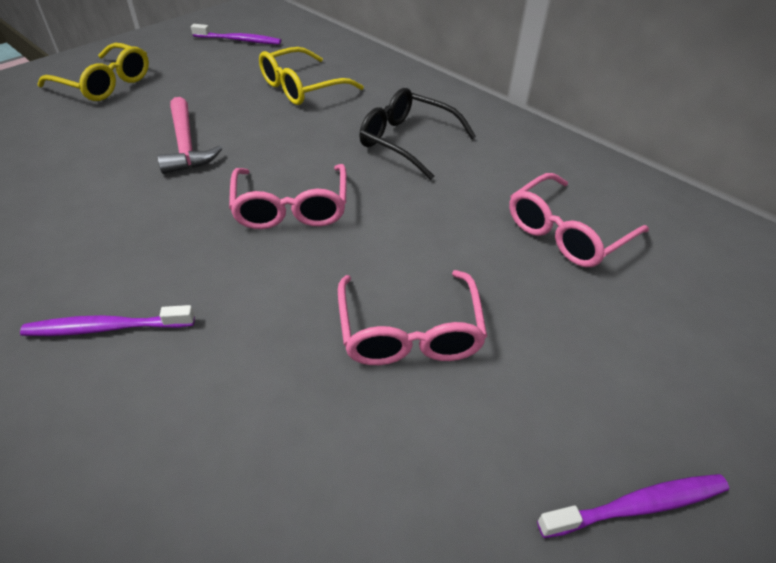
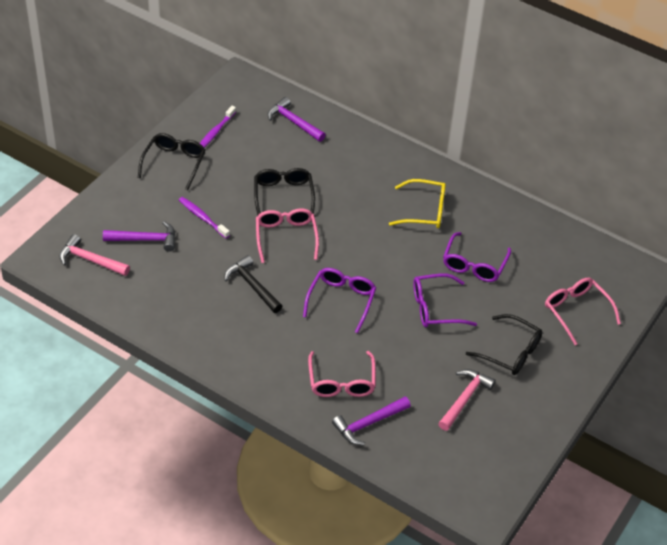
black glasses: [359,88,476,180] = 1 -> [138,133,206,190] [254,168,315,215] [466,314,542,375] = 3
black hammer: none = 0 -> [224,255,282,313] = 1
pink hammer: [158,97,222,174] = 1 -> [59,234,130,276] [438,369,496,431] = 2
purple glasses: none = 0 -> [303,268,376,333] [413,274,477,327] [443,232,511,282] = 3
purple hammer: none = 0 -> [103,221,175,252] [268,97,326,142] [332,397,411,445] = 3
purple toothbrush: [20,305,195,336] [191,24,281,44] [537,474,729,538] = 3 -> [179,197,230,238] [200,106,236,148] = 2
yellow glasses: [38,43,149,101] [259,47,364,105] = 2 -> [389,179,446,228] = 1

